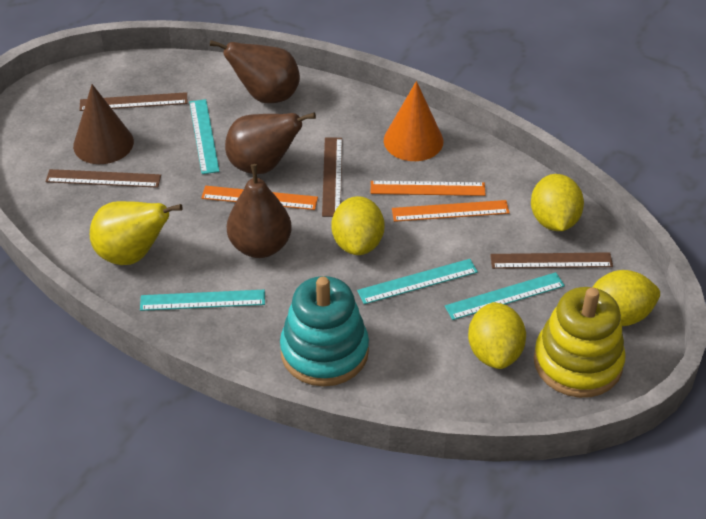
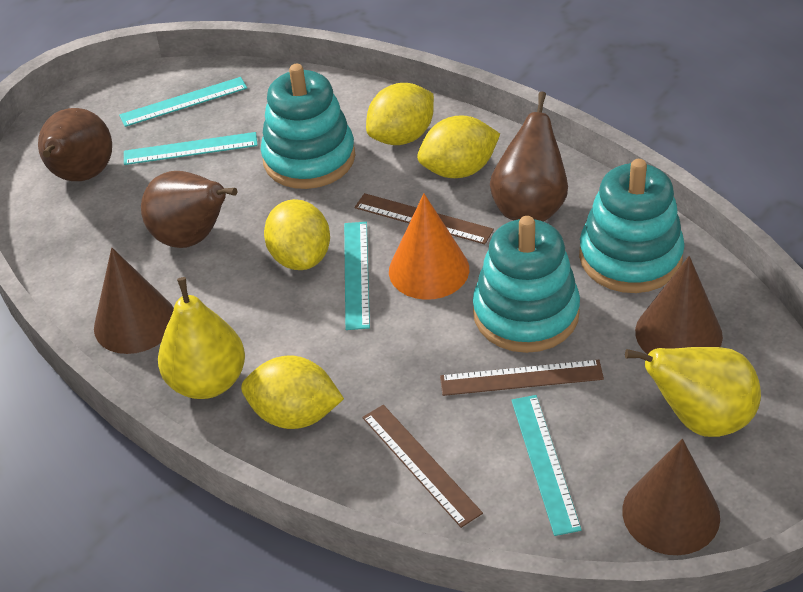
brown cone: [73,84,134,164] = 1 -> [94,248,174,354] [622,439,720,555] [635,256,723,355] = 3
brown ruler: [45,169,161,188] [79,92,187,111] [322,138,342,217] [490,252,613,269] = 4 -> [355,193,494,244] [362,405,483,528] [440,360,604,396] = 3
orange ruler: [201,186,318,210] [371,181,486,196] [392,200,509,222] = 3 -> none = 0
turquoise stacking toy: [280,276,369,386] = 1 -> [261,64,355,189] [473,216,580,353] [579,159,685,293] = 3
yellow pear: [90,201,183,265] = 1 -> [158,277,245,399] [625,347,761,437] = 2
yellow stacking toy: [534,287,626,398] = 1 -> none = 0

